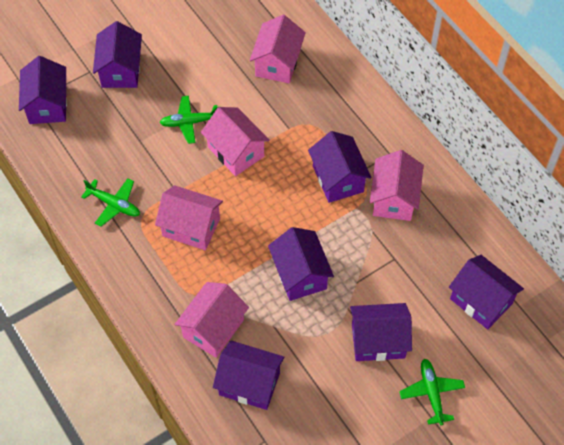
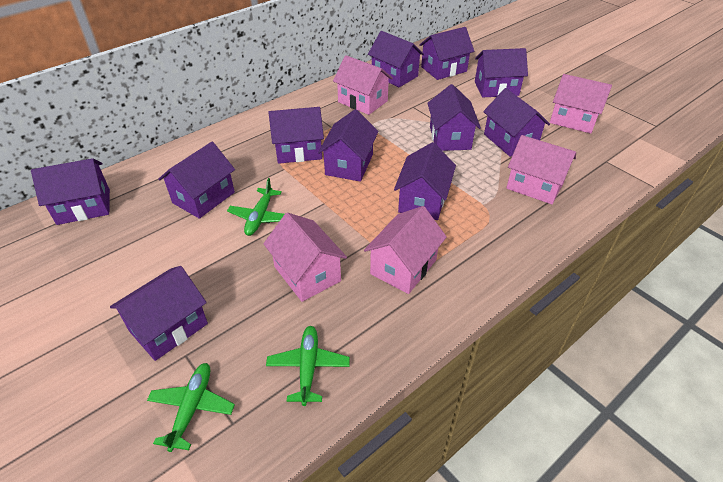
purple house: [19,56,67,124] [93,21,142,88] [213,340,284,410] [268,227,334,301] [308,131,371,203] [350,303,412,361] [449,255,524,330] = 7 -> [31,158,110,225] [110,266,208,361] [158,142,235,219] [268,107,324,164] [318,109,379,182] [368,31,424,87] [394,142,456,220] [419,27,474,80] [428,84,481,151] [475,48,528,98] [483,88,550,157] = 11

